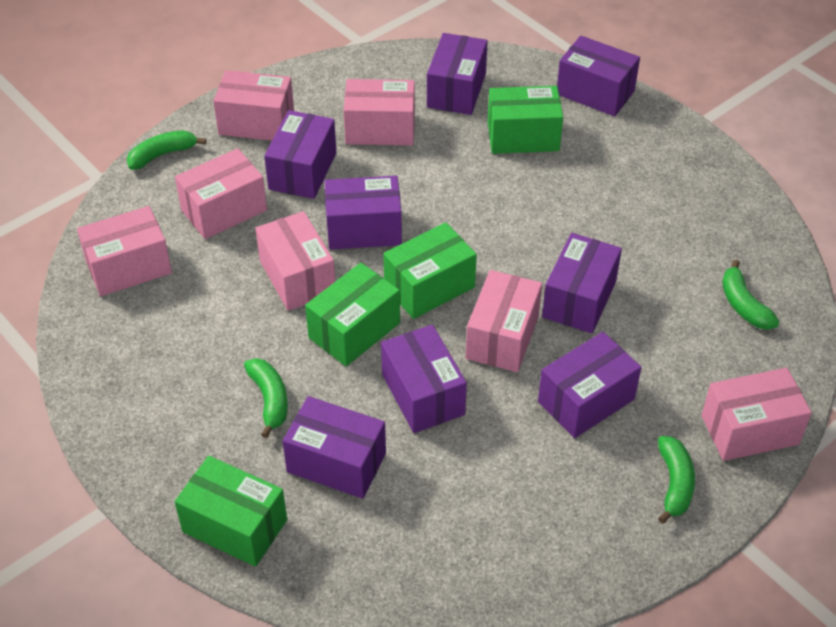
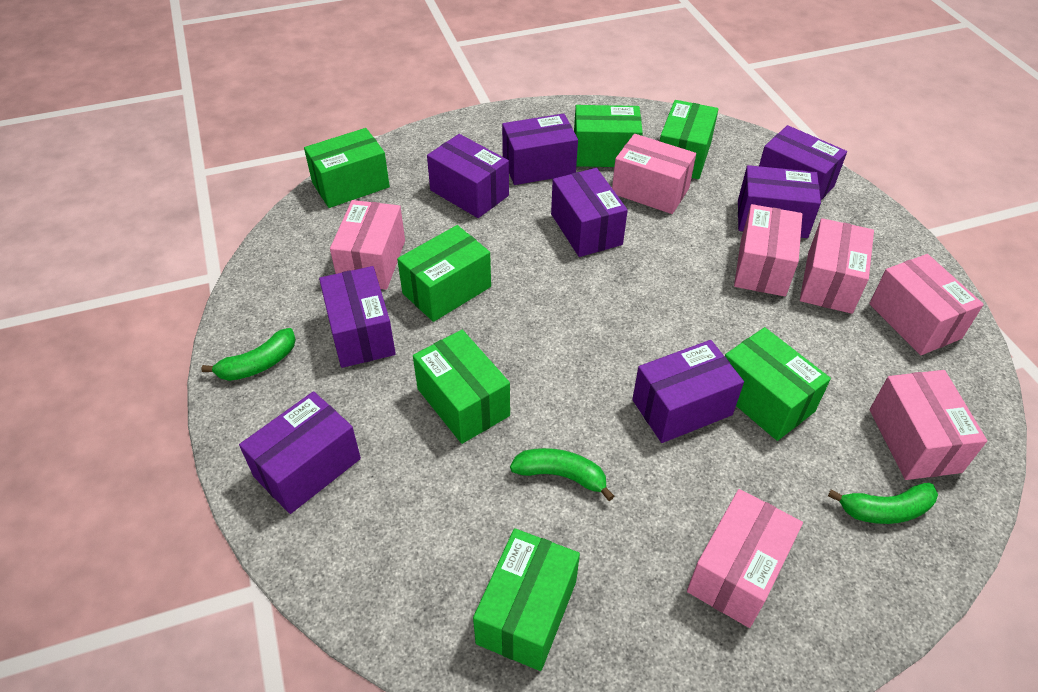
green banana: [127,130,206,170] [244,358,288,438] [658,436,695,524] [722,260,780,330] = 4 -> [201,328,296,381] [510,448,614,501] [828,483,938,524] = 3
green box: [175,456,287,567] [305,263,400,366] [383,223,477,319] [488,86,563,154] = 4 -> [304,128,390,208] [397,225,491,322] [413,330,510,444] [473,528,580,671] [574,105,643,167] [660,100,718,179] [725,327,831,441] = 7

